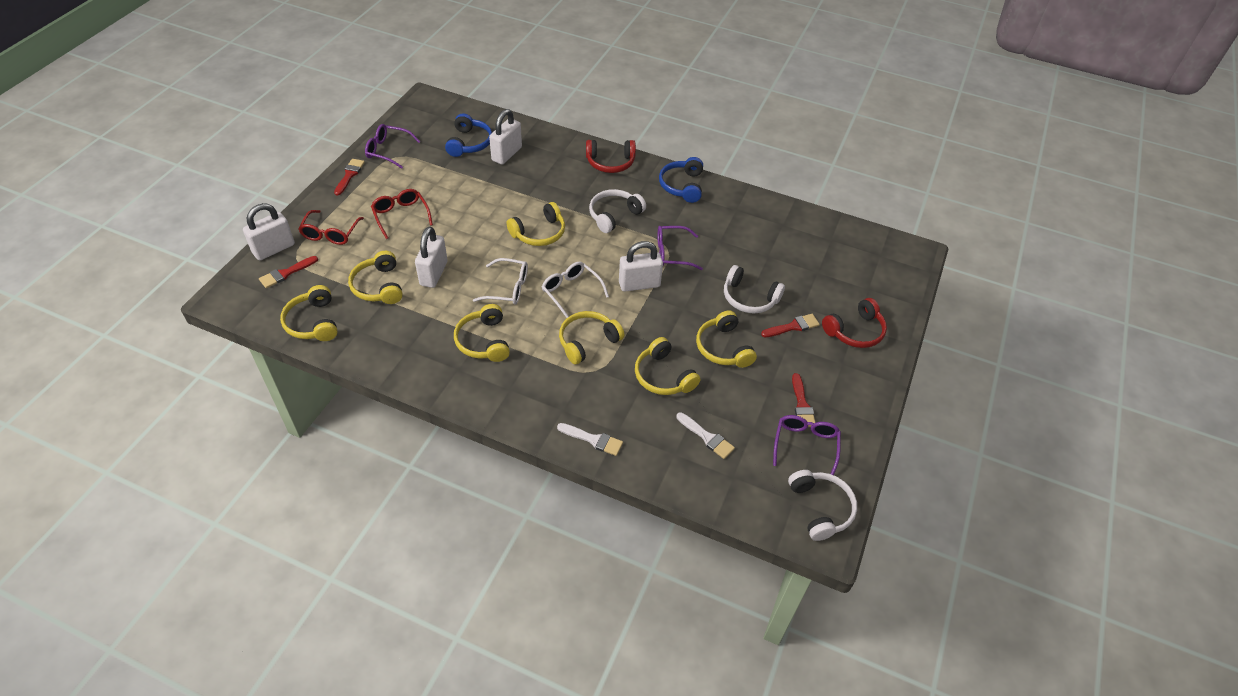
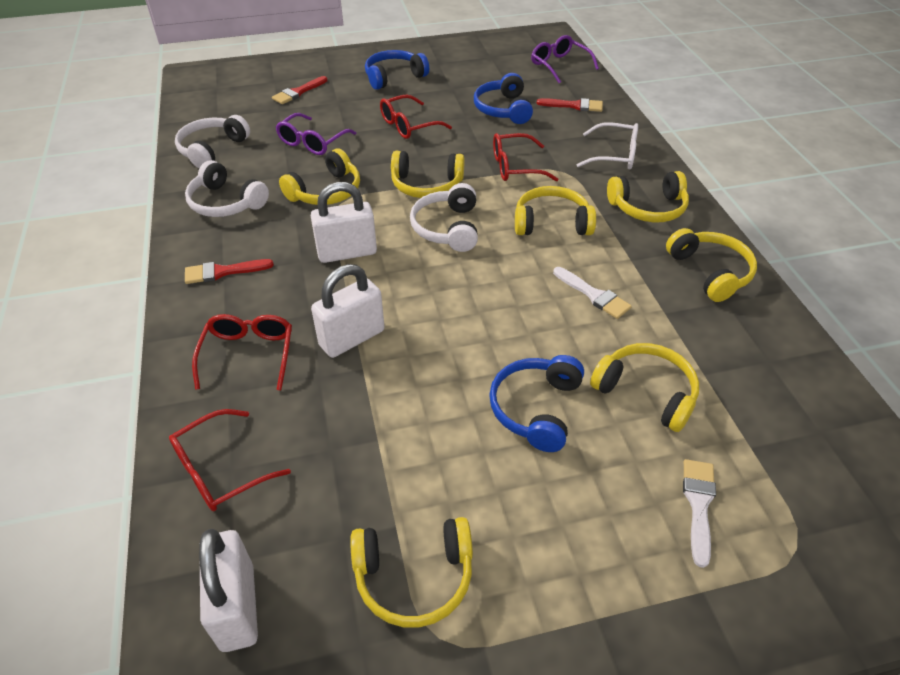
blue headphones: [445,113,492,157] [659,157,703,203] = 2 -> [365,50,429,90] [474,73,533,124] [489,355,584,452] = 3
purple glasses: [365,124,420,169] [658,226,703,270] [773,415,841,475] = 3 -> [276,113,356,155] [531,35,599,83] = 2
red brush: [259,256,318,288] [334,159,365,196] [761,314,820,337] [792,373,815,427] = 4 -> [185,259,274,284] [272,76,327,104] [537,98,603,112] = 3
red glasses: [298,210,364,245] [371,189,433,239] = 2 -> [169,409,291,512] [192,314,292,391] [380,94,452,139] [493,133,558,181] = 4
red headphones: [586,140,636,173] [822,298,887,348] = 2 -> none = 0
white glasses: [473,258,528,305] [542,261,609,318] = 2 -> [577,122,638,170] = 1
white padlock: [243,203,295,260] [415,226,448,288] [489,109,522,165] [619,241,663,292] = 4 -> [199,529,258,652] [311,182,377,263] [311,264,385,358] = 3

